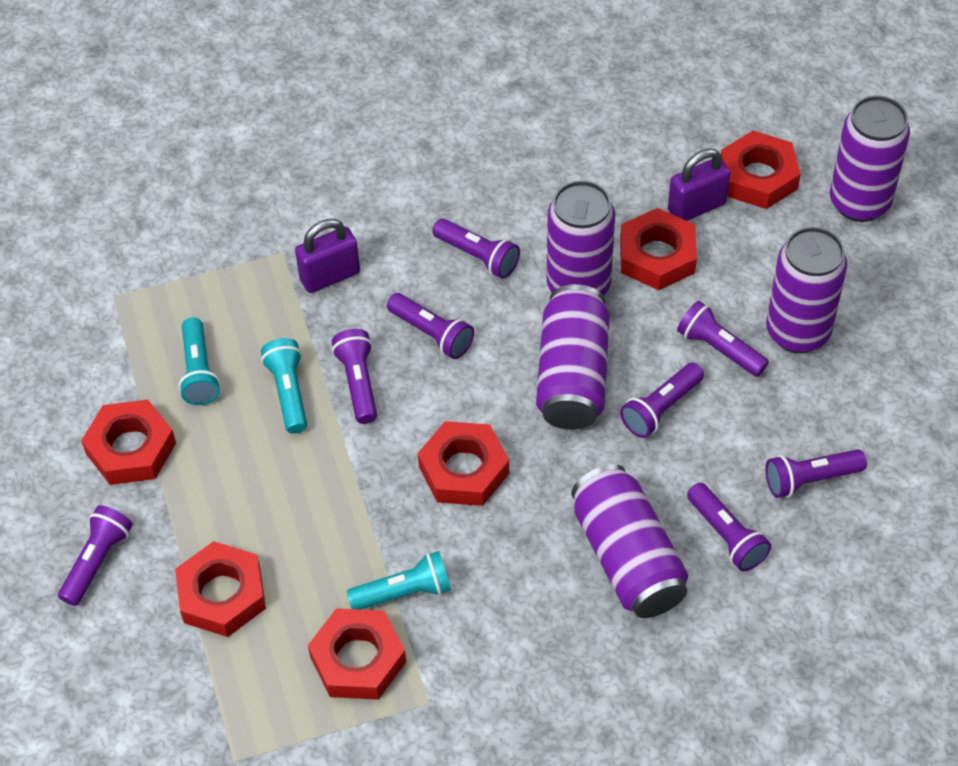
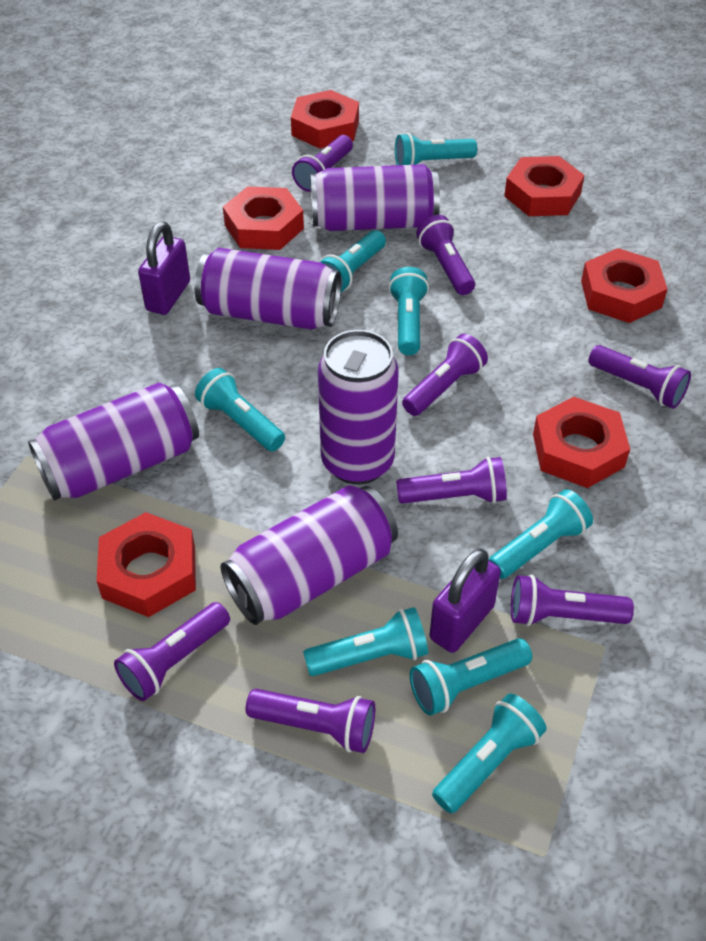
turquoise flashlight: [179,317,220,405] [261,338,307,434] [347,551,451,610] = 3 -> [195,368,285,451] [303,607,428,676] [320,230,386,292] [389,267,429,355] [395,133,477,165] [410,638,532,715] [432,693,547,813] [489,489,593,579] = 8

